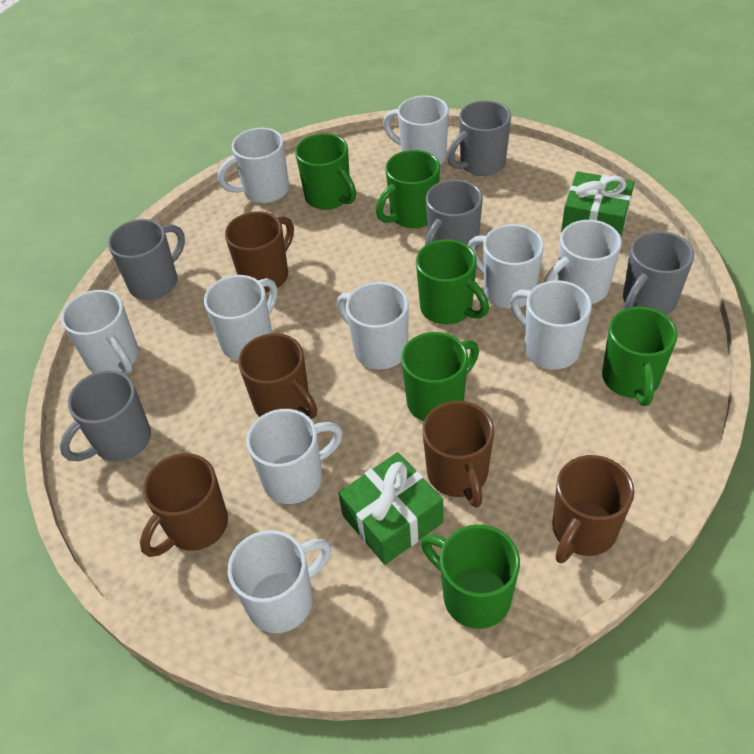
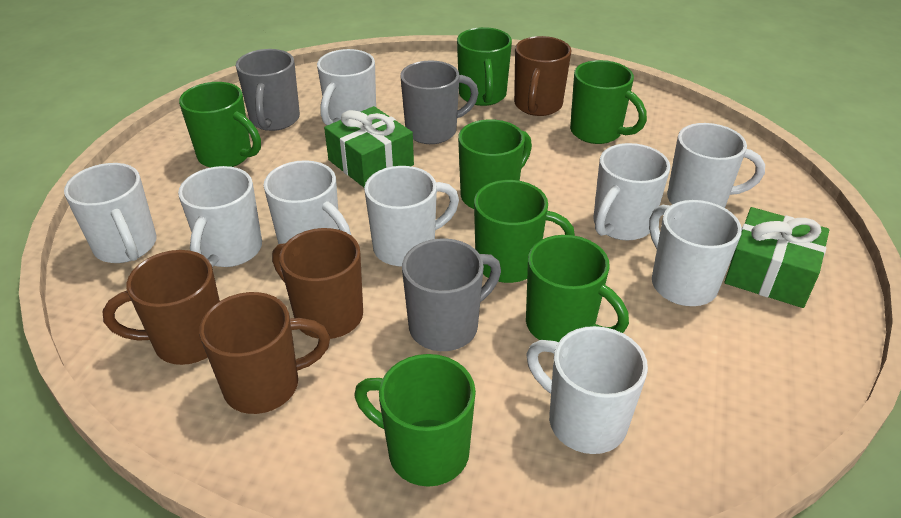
brown mug: [140,453,228,557] [225,211,294,292] [238,333,317,419] [423,401,494,508] [552,455,634,563] = 5 -> [103,250,220,365] [199,292,330,414] [272,228,363,339] [514,36,571,116] = 4
green mug: [295,133,356,210] [376,150,440,228] [401,332,479,421] [416,239,489,325] [421,524,520,629] [602,307,678,406] = 6 -> [179,82,261,168] [354,354,476,487] [457,27,512,106] [458,119,532,209] [474,180,575,283] [526,235,629,342] [570,60,647,144] = 7
grey mug: [60,370,151,462] [108,219,185,300] [425,179,483,251] [447,100,511,176] [623,231,694,315] = 5 -> [236,49,300,131] [400,60,478,144] [402,238,501,351] = 3
white mug: [61,290,138,373] [204,275,278,360] [218,128,289,203] [228,530,331,633] [246,409,343,504] [337,282,409,369] [383,95,449,165] [468,224,544,309] [510,280,592,369] [544,220,622,304] = 10 -> [64,163,157,263] [178,166,262,267] [264,160,351,244] [317,49,376,125] [364,166,459,267] [527,326,648,454] [594,143,670,241] [649,200,742,306] [667,123,765,208] = 9

